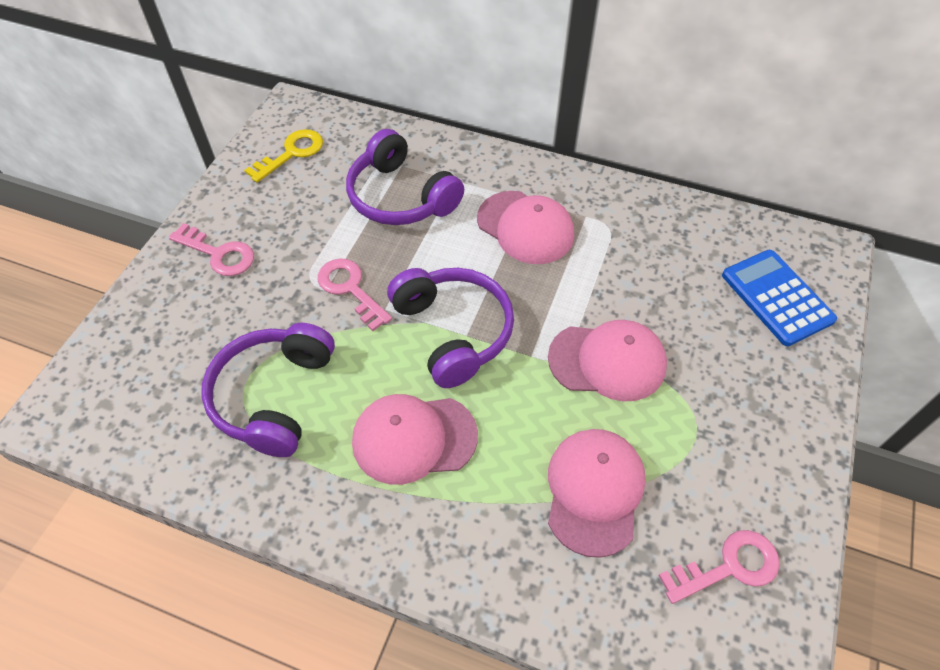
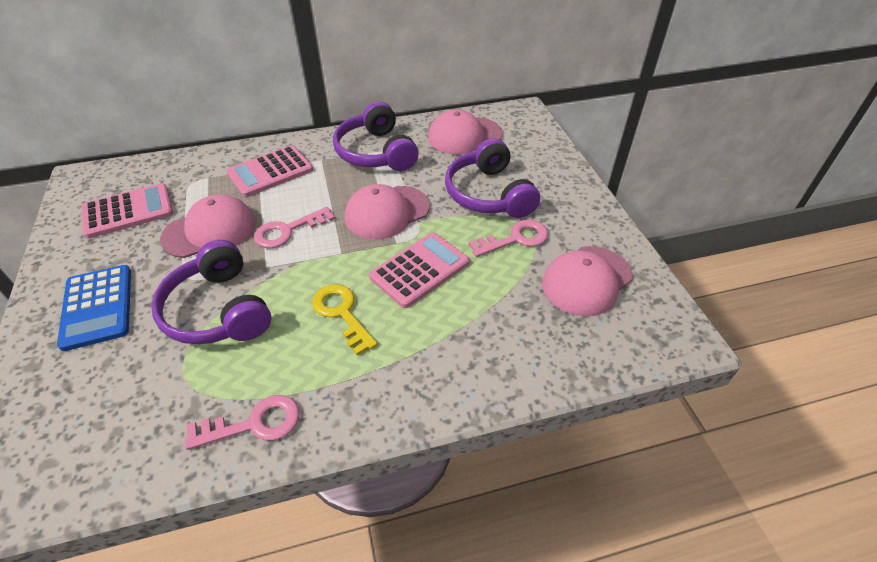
pink calculator: none = 0 -> [82,183,173,238] [226,145,313,197] [369,233,469,308] = 3

